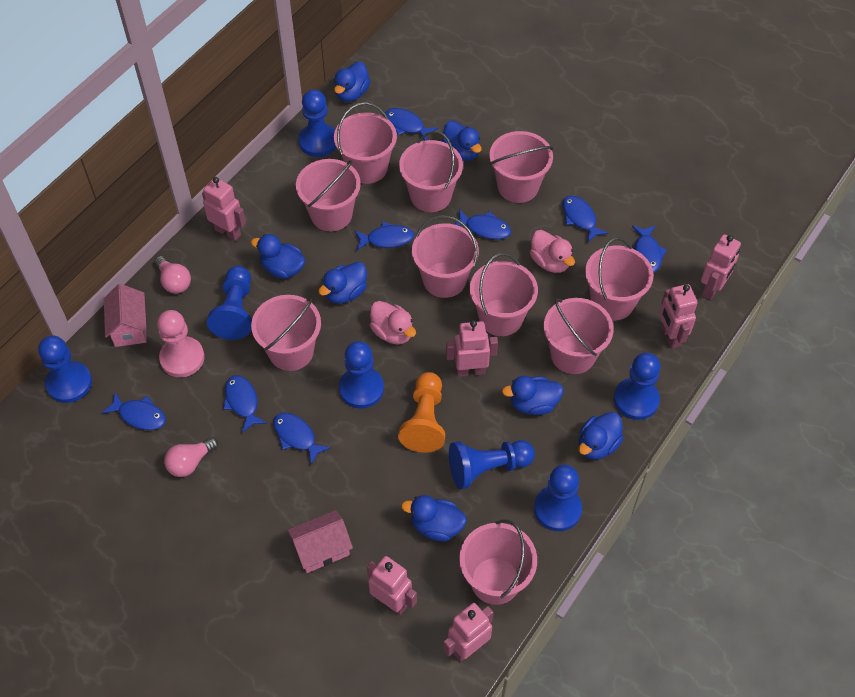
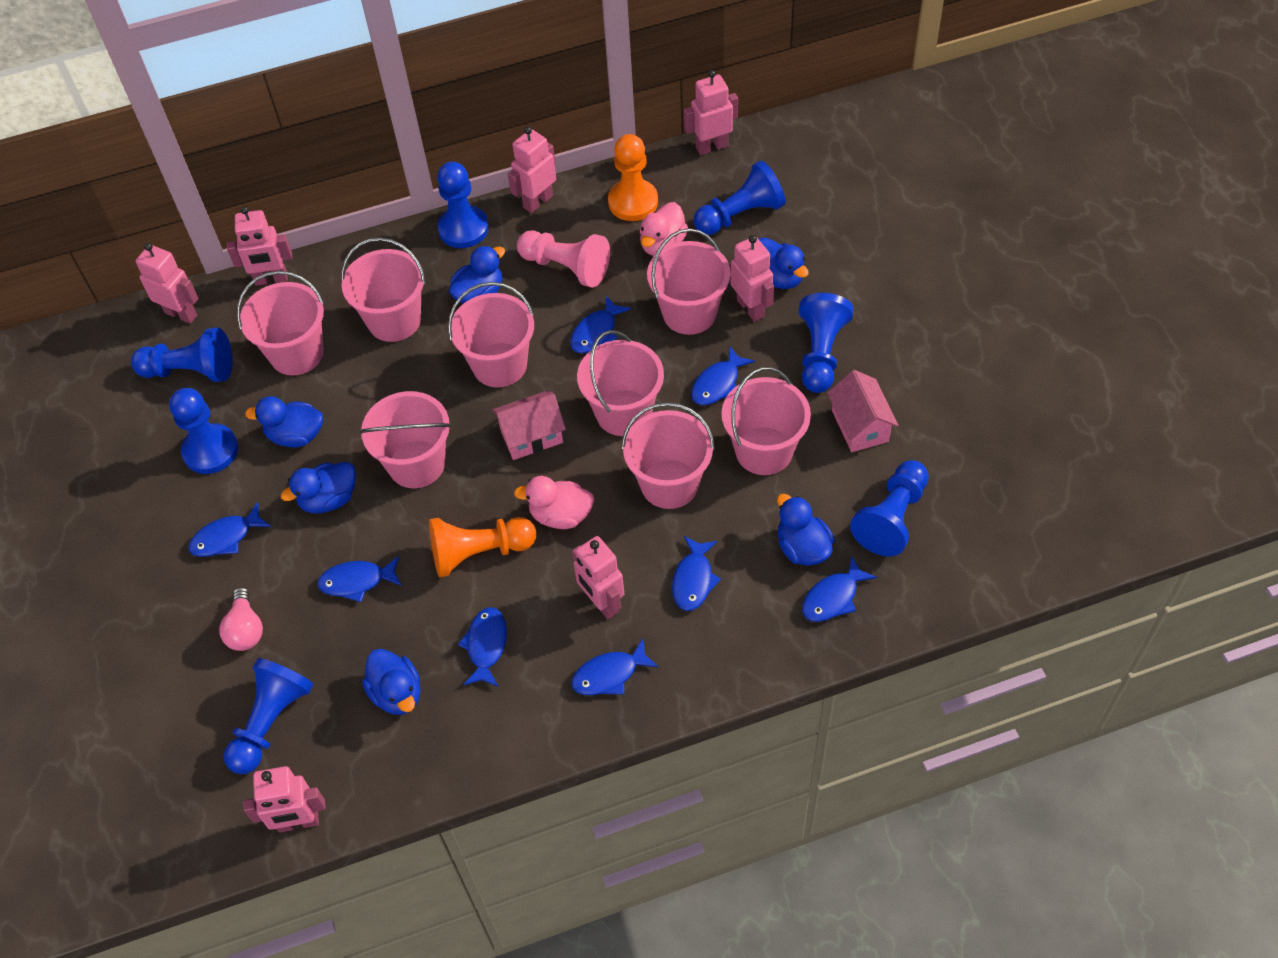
blue duck: [251,234,306,279] [318,262,367,304] [334,62,371,102] [401,495,467,541] [442,121,482,161] [502,376,564,415] [579,412,624,460] = 7 -> [245,396,323,448] [281,462,356,514] [362,649,420,715] [449,246,505,304] [759,237,809,289] [777,494,835,566] = 6
orange pawn: [398,372,445,453] = 1 -> [429,517,536,577] [608,134,658,221] = 2
pink bucket: [251,295,321,371] [296,159,361,231] [334,102,397,184] [399,131,463,212] [412,216,479,298] [459,519,537,605] [470,253,538,336] [489,131,554,203] [544,298,614,374] [585,237,653,320] = 10 -> [237,271,324,375] [341,237,426,342] [359,391,451,488] [448,282,534,387] [577,330,664,436] [621,402,715,509] [647,229,730,335] [721,367,811,475] = 8
pink light bulb: [155,256,191,294] [164,437,218,477] = 2 -> [219,587,263,651] = 1
pink robot: [202,177,246,241] [367,556,417,615] [443,603,493,662] [446,320,498,377] [659,284,698,349] [701,234,741,300] = 6 -> [136,243,199,324] [227,206,292,286] [243,766,326,833] [508,126,556,213] [572,536,624,619] [684,70,738,155] [730,235,774,322] = 7

